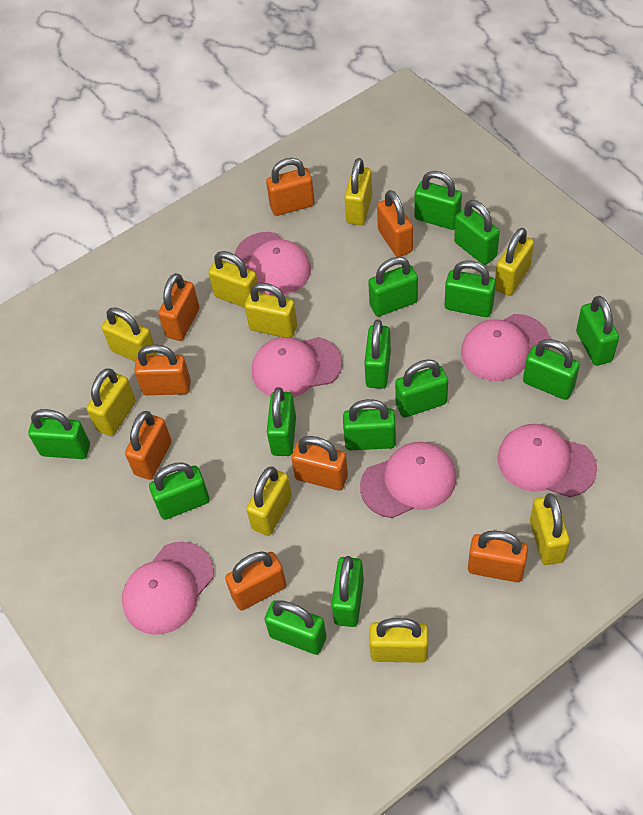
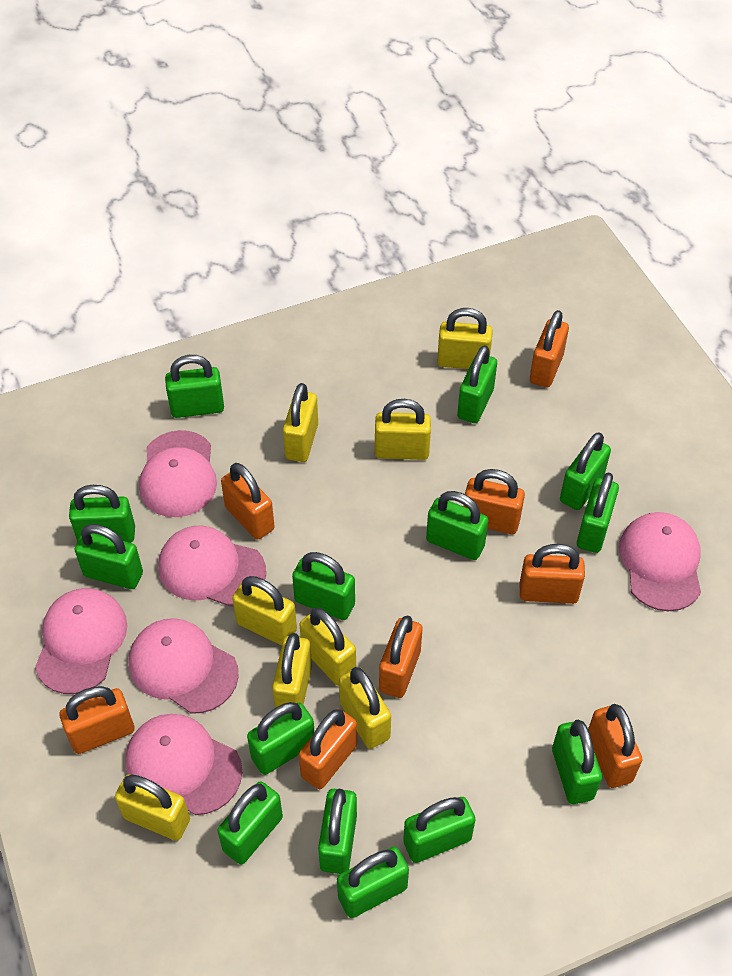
yellow padlock: [86,368,136,436] [102,307,157,362] [208,251,260,308] [245,283,297,338] [246,466,292,536] [344,158,372,225] [369,618,428,663] [495,228,534,296] [530,493,570,565] = 9 -> [115,774,190,841] [232,576,297,646] [272,633,312,708] [283,383,318,462] [300,608,356,686] [339,667,391,749] [375,399,431,460] [437,308,493,369] = 8

